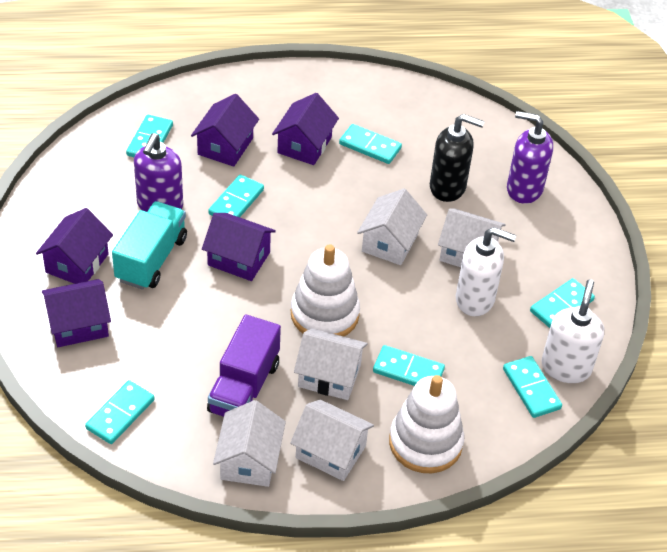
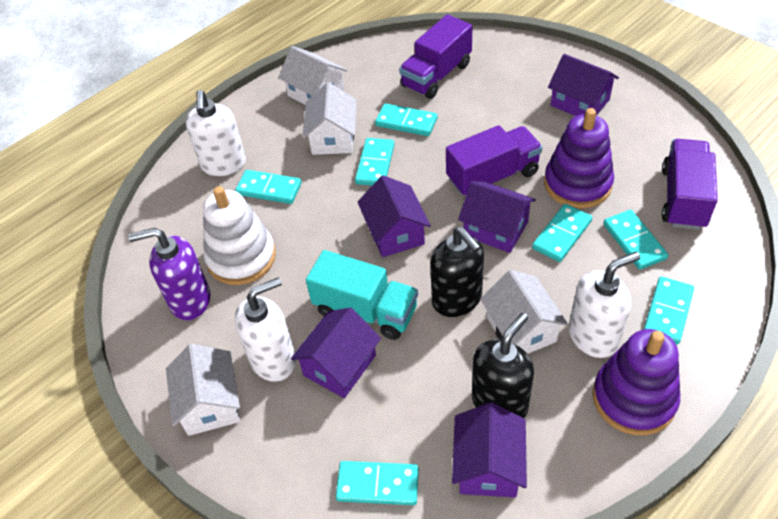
black soap dispenser: [430,114,484,202] = 1 -> [431,227,484,317] [472,313,534,418] = 2
purple soap dispenser: [134,133,183,212] [507,111,553,204] = 2 -> [128,228,210,320] = 1
purple stacking toy: none = 0 -> [544,108,614,209] [593,329,680,435] = 2
purple truck: [207,315,281,417] = 1 -> [399,14,473,99] [446,125,543,196] [662,139,718,230] = 3
white house: [213,400,286,487] [290,400,374,481] [294,328,368,400] [357,188,427,265] [438,209,506,267] = 5 -> [166,344,240,436] [278,46,347,105] [302,82,357,155] [480,270,568,354] = 4
white soap dispenser: [456,227,516,316] [541,279,604,383] = 2 -> [186,90,246,176] [235,277,296,382] [569,251,640,358] = 3
white stacking toy: [291,244,360,336] [389,375,464,473] = 2 -> [203,186,276,285] = 1

